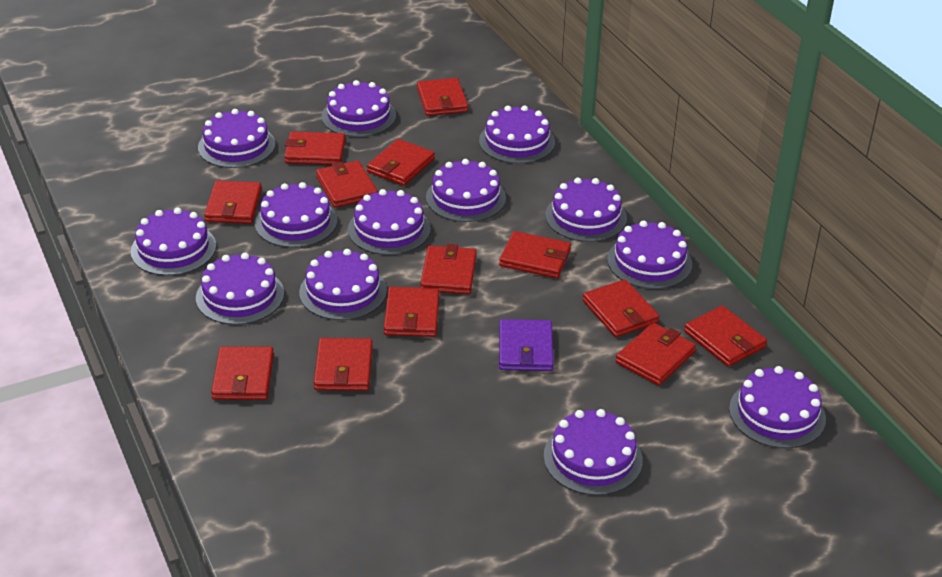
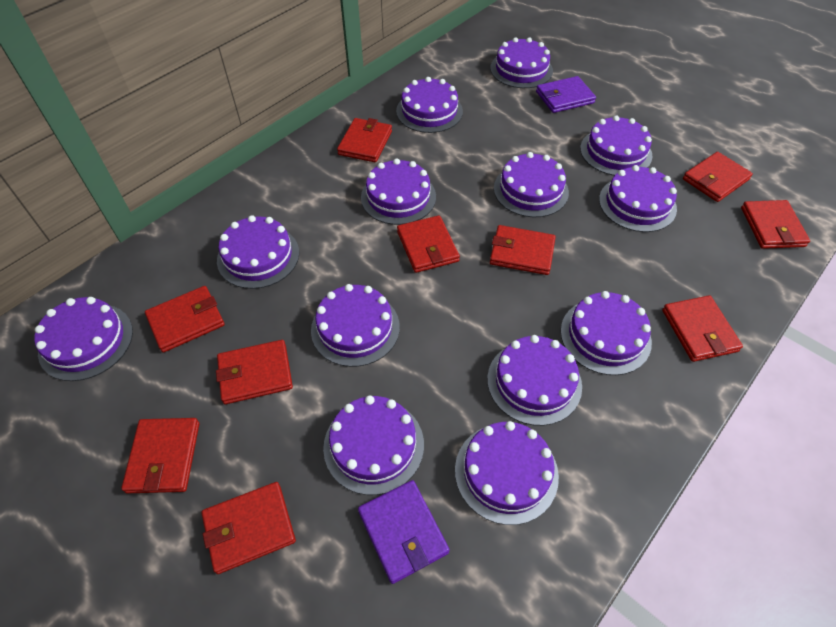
purple wallet: [499,319,554,371] = 1 -> [358,480,449,584] [536,76,596,113] = 2
red wallet: [204,180,262,224] [211,346,274,400] [284,131,346,165] [314,338,373,391] [316,161,378,208] [367,139,435,186] [384,287,439,337] [417,78,468,116] [420,244,477,294] [499,231,571,278] [583,279,659,337] [615,323,696,385] [684,305,767,366] = 13 -> [121,418,199,493] [145,286,225,352] [201,482,296,574] [216,340,293,404] [337,118,392,162] [397,215,460,273] [490,225,556,275] [662,295,743,362] [683,152,753,202] [741,200,810,249] = 10

